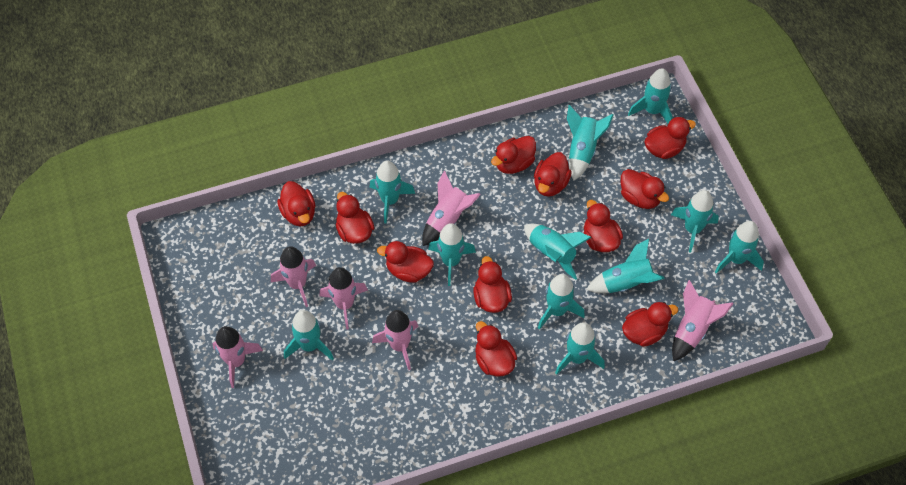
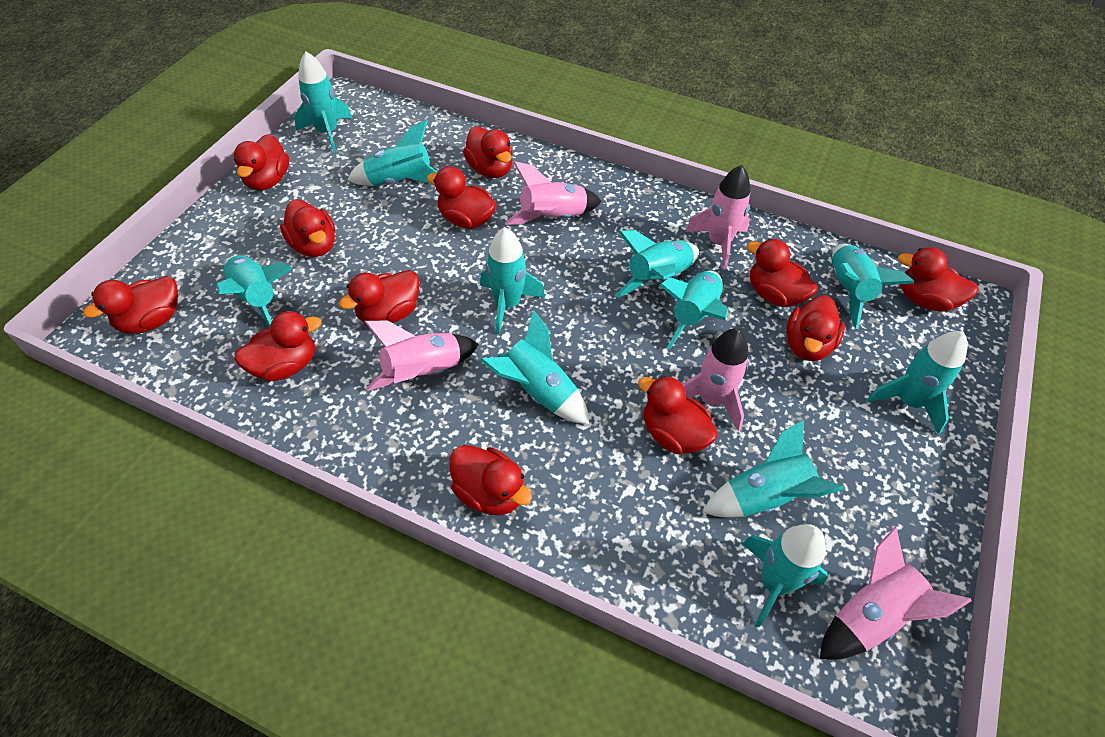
pink rocket: [212,326,263,388] [271,246,316,307] [319,267,368,330] [372,310,418,370] [422,170,481,246] [672,280,734,361] = 6 -> [364,320,479,391] [505,161,602,225] [682,328,749,431] [685,165,751,270] [820,527,972,660] = 5
red duck: [277,181,315,226] [336,192,374,244] [377,241,434,283] [473,256,512,313] [475,321,517,377] [491,136,536,174] [534,152,572,197] [584,200,623,252] [621,169,669,209] [622,302,678,347] [645,117,696,159] = 11 -> [83,276,178,334] [234,134,289,191] [234,311,322,381] [280,199,335,257] [339,270,419,324] [426,166,497,229] [450,445,532,515] [463,126,512,178] [638,375,718,454] [747,239,818,307] [786,295,845,361] [898,247,979,312] = 12

